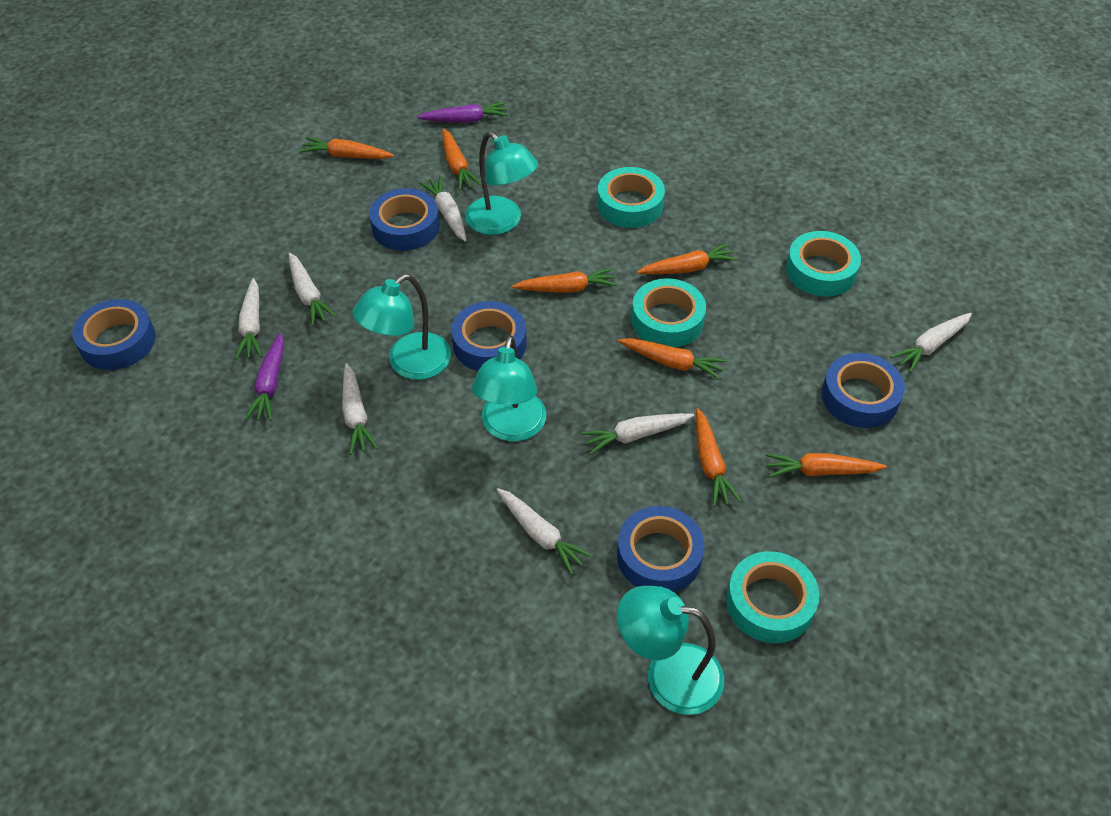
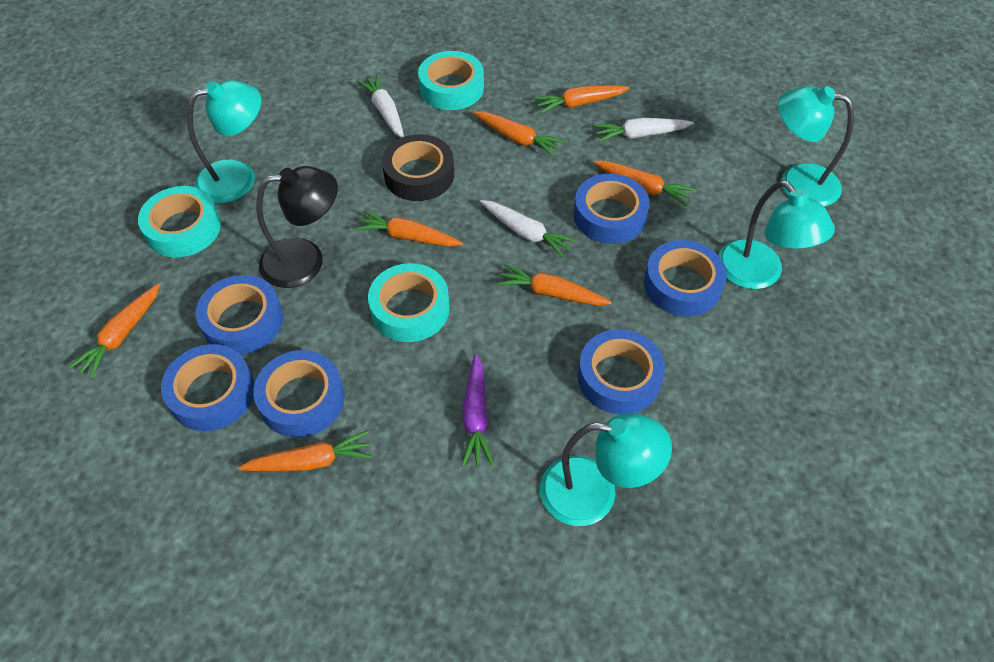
black lamp: none = 0 -> [256,166,338,288] = 1
black tape: none = 0 -> [382,134,454,201] = 1
blue tape: [72,299,156,370] [369,188,439,251] [451,301,527,371] [617,506,705,592] [821,353,905,428] = 5 -> [161,344,255,431] [196,275,283,355] [254,350,345,438] [574,174,650,244] [578,329,665,414] [644,240,727,317] = 6
purple carrot: [244,333,284,421] [417,102,509,123] = 2 -> [462,354,494,467] = 1
turquoise tape: [597,167,665,228] [631,278,706,347] [726,551,819,643] [786,231,861,297] = 4 -> [138,186,221,257] [368,263,450,342] [418,51,484,110] = 3
white carrot: [235,278,262,360] [288,253,337,326] [342,363,378,455] [419,176,467,242] [496,488,593,575] [581,413,694,455] [890,313,972,373] = 7 -> [357,74,404,138] [480,200,577,258] [594,118,694,142] = 3

